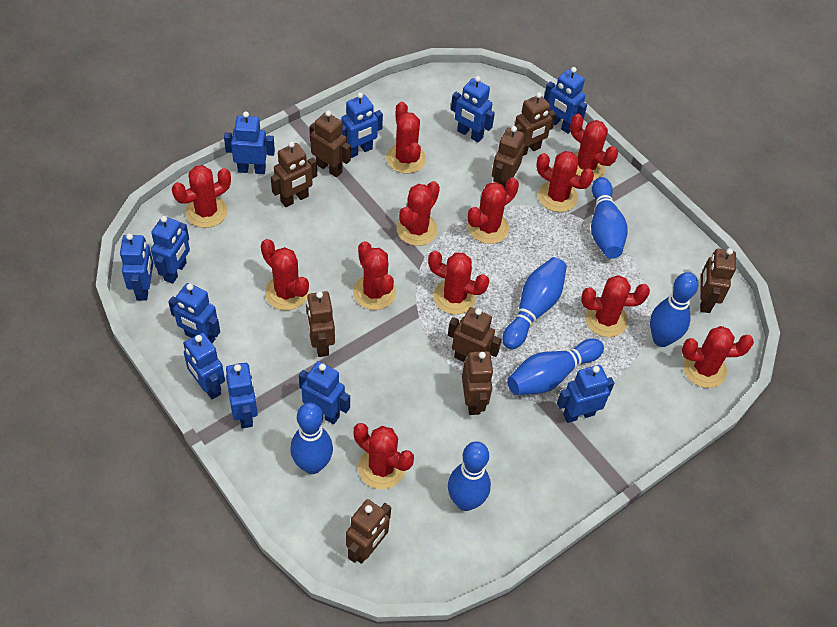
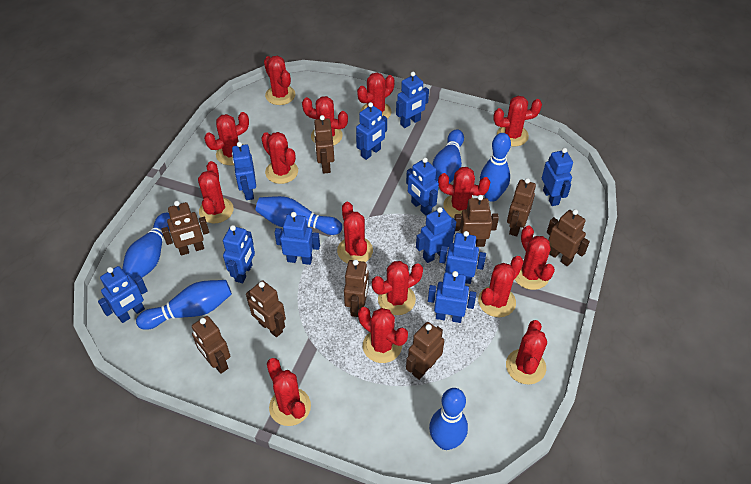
red cactus: [172,165,231,228] [261,239,309,310] [353,241,396,310] [354,423,414,489] [386,102,426,174] [397,181,440,246] [428,251,489,315] [468,177,519,244] [536,151,594,212] [570,114,618,181] [581,275,650,337] [682,326,754,388] = 12 -> [198,161,234,223] [204,112,249,165] [261,132,298,184] [264,56,295,105] [267,358,311,426] [302,96,348,145] [337,202,373,264] [357,72,395,119] [358,307,408,363] [372,261,423,315] [438,167,490,218] [478,256,523,317] [493,96,542,146] [506,320,547,384] [515,226,555,290] = 15

